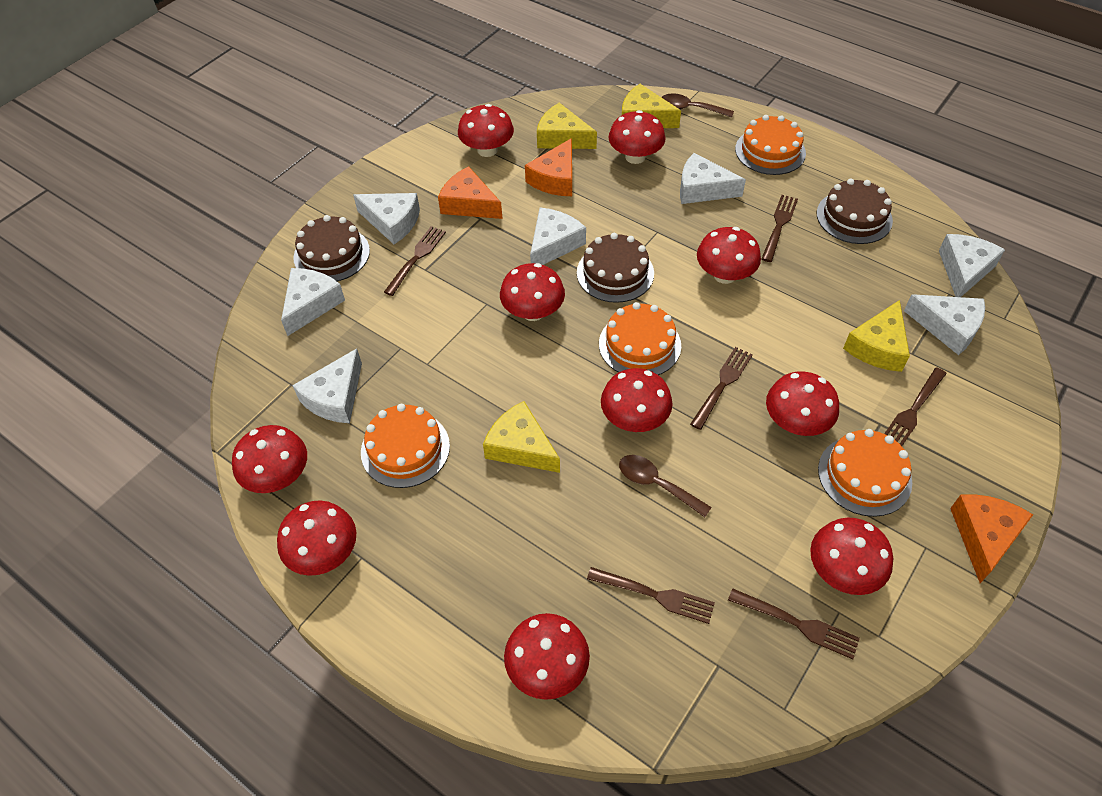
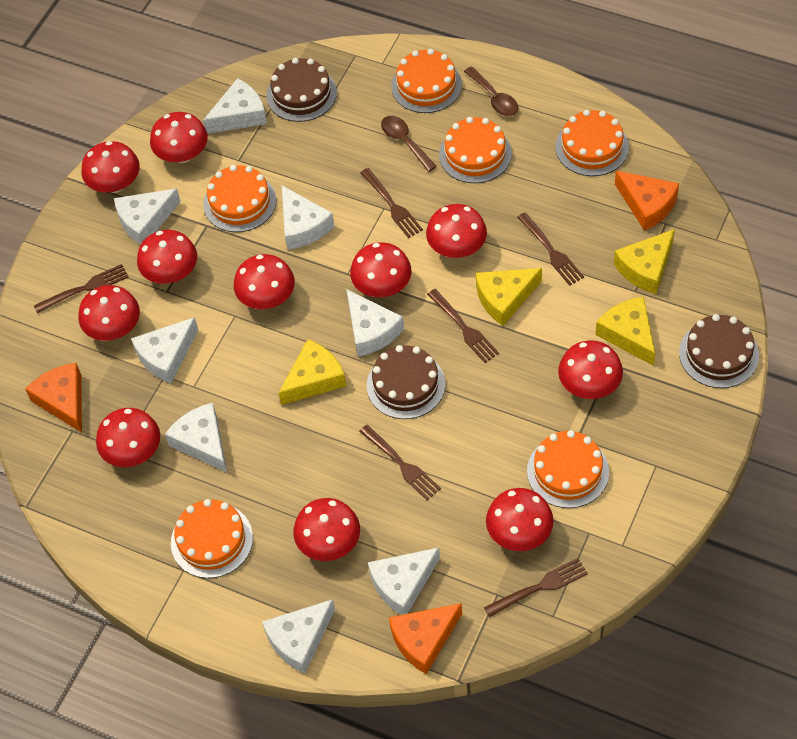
orange cake: [361,404,450,488] [599,302,681,375] [735,115,806,175] [818,429,912,517] = 4 -> [171,499,253,578] [203,165,276,232] [391,49,462,113] [439,117,512,183] [527,430,609,508] [555,110,629,176] = 6
red mushroom: [232,425,307,493] [277,500,356,576] [458,104,514,157] [500,263,565,321] [504,613,590,700] [601,368,672,432] [609,110,665,164] [697,227,761,284] [766,371,839,436] [810,518,893,595] = 10 -> [78,285,140,341] [81,141,140,193] [96,408,160,467] [137,230,197,284] [150,112,208,163] [234,254,295,309] [293,498,360,561] [350,242,411,297] [426,204,487,258] [486,488,554,551] [558,340,623,399] = 11
white cheese: [281,268,345,336] [292,349,362,423] [353,193,420,244] [530,207,586,265] [680,153,746,204] [904,294,985,355] [939,234,1005,297] = 7 -> [114,188,180,245] [131,317,198,384] [165,403,227,473] [203,78,267,134] [262,599,335,673] [282,185,335,250] [346,289,404,357] [368,547,440,615] = 8

